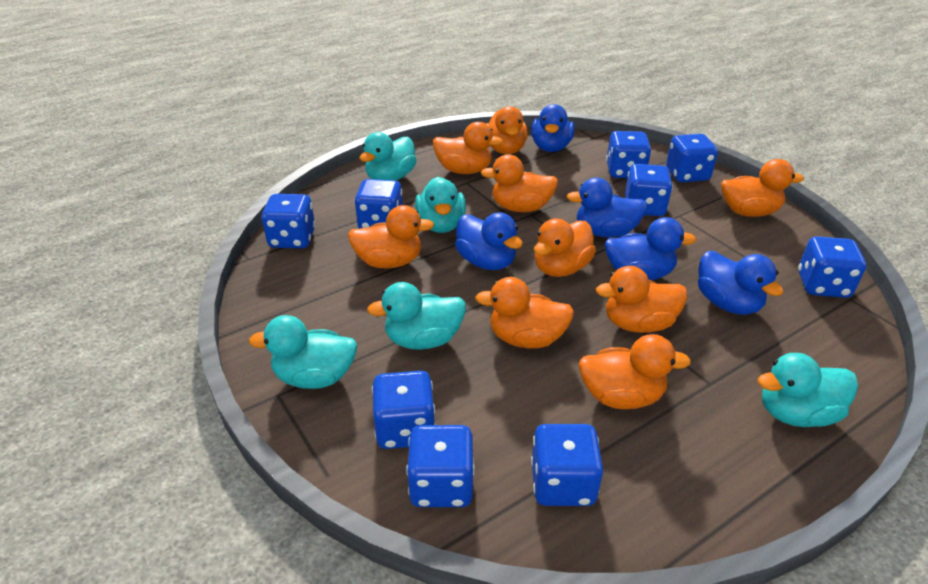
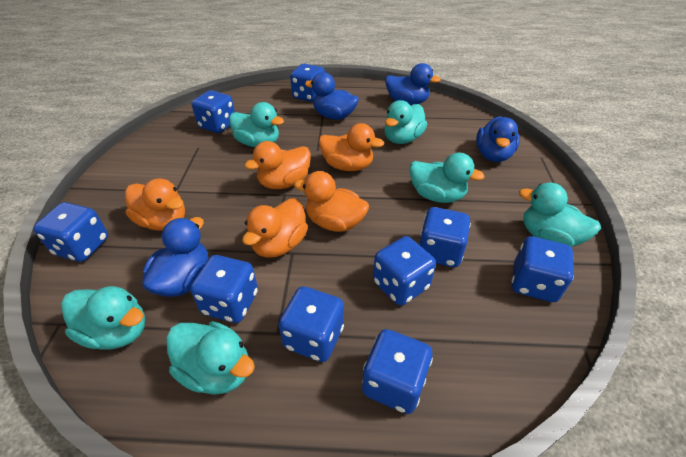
blue duck: [455,212,523,270] [531,104,575,152] [567,178,647,238] [605,217,696,280] [698,251,784,315] = 5 -> [142,217,208,297] [305,72,359,120] [385,63,441,105] [476,116,520,162] = 4
orange duck: [348,205,434,268] [433,122,503,174] [475,277,574,348] [481,155,558,212] [486,106,528,154] [534,219,596,277] [578,334,691,409] [596,266,687,333] [721,159,804,217] = 9 -> [125,178,185,231] [242,198,308,258] [244,141,311,189] [294,171,369,232] [319,123,384,171] = 5
turquoise duck: [249,315,358,389] [359,132,417,181] [367,282,466,350] [415,177,466,233] [758,353,858,427] = 5 -> [61,286,145,350] [166,321,255,395] [229,102,284,147] [384,100,427,144] [409,153,485,203] [519,183,601,247] = 6

